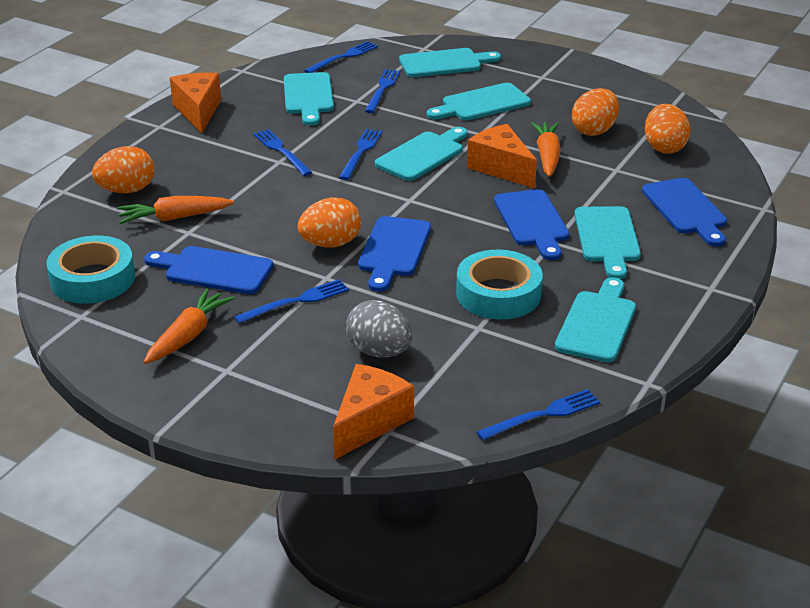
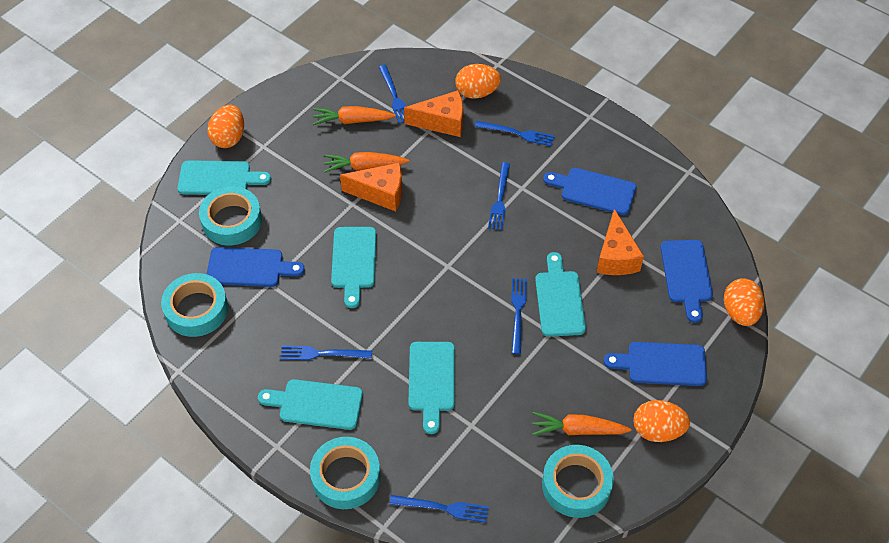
grey egg: [346,300,412,358] = 1 -> none = 0
turquoise cutting board: [284,72,334,126] [375,127,467,181] [399,48,501,77] [427,83,531,120] [555,277,636,363] [575,206,641,279] = 6 -> [177,160,271,195] [258,379,363,430] [331,227,376,308] [409,342,455,434] [535,252,586,337] = 5
turquoise tape: [47,236,135,304] [456,250,543,319] = 2 -> [161,273,228,337] [199,186,262,245] [310,437,381,509] [542,445,614,518] = 4

